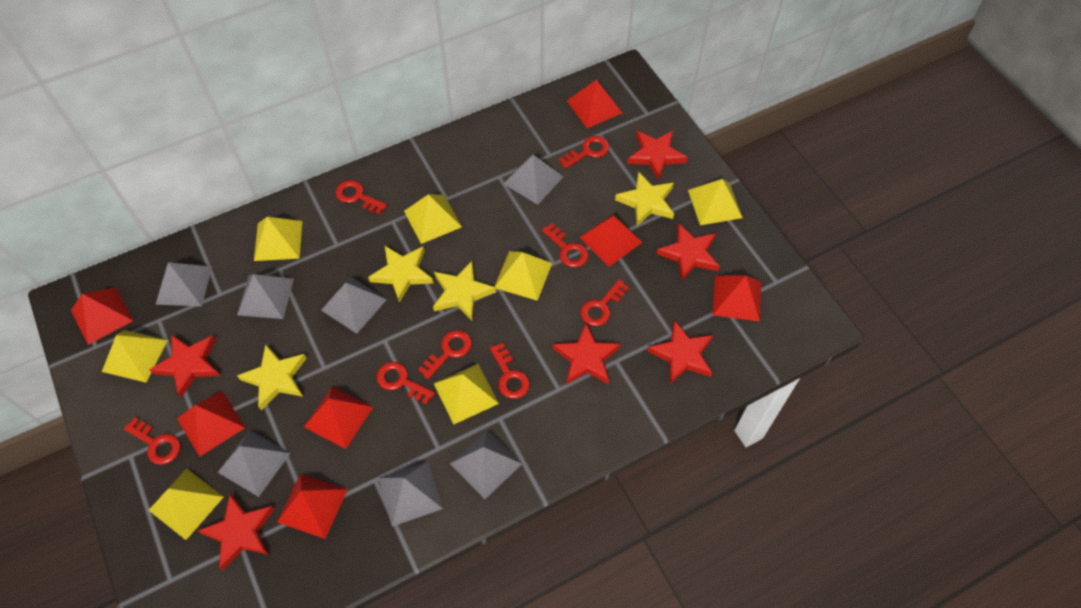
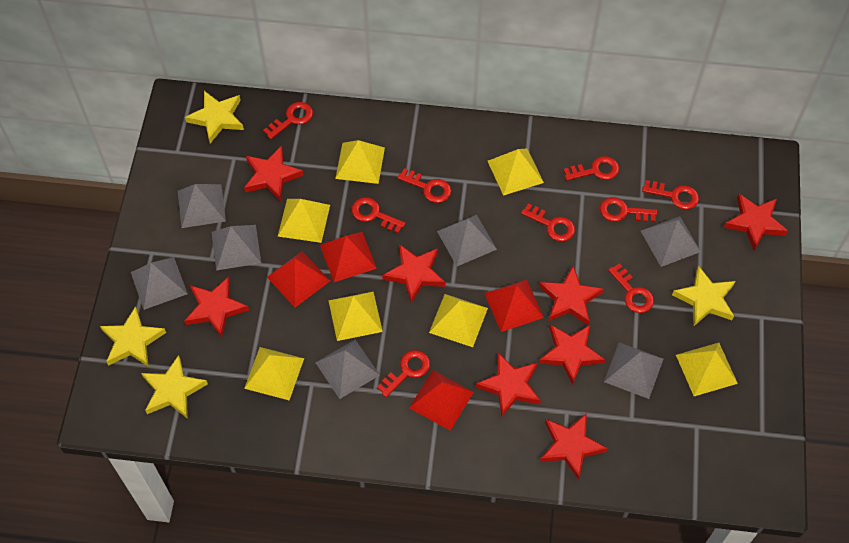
red key: [124,418,181,465] [336,180,387,214] [377,362,435,405] [418,330,472,379] [490,343,530,399] [542,223,589,268] [559,136,609,169] [580,279,629,326] = 8 -> [263,102,313,139] [351,197,405,233] [377,350,430,397] [398,168,451,203] [521,203,575,242] [564,156,619,181] [600,197,657,222] [608,263,654,313] [642,180,699,210] = 9
red pyramid: [71,287,133,345] [177,391,245,457] [277,474,348,539] [304,386,373,449] [567,80,622,128] [579,214,643,267] [712,275,761,322] = 7 -> [267,251,330,307] [320,232,377,282] [409,370,474,430] [484,279,544,332] = 4
red star: [150,335,220,398] [198,494,274,571] [553,323,620,385] [627,130,688,181] [647,320,713,384] [657,223,720,282] = 6 -> [184,277,249,338] [244,146,304,202] [382,244,446,303] [476,353,541,417] [539,266,604,325] [539,325,605,385] [540,413,608,480] [724,194,788,250] = 8

